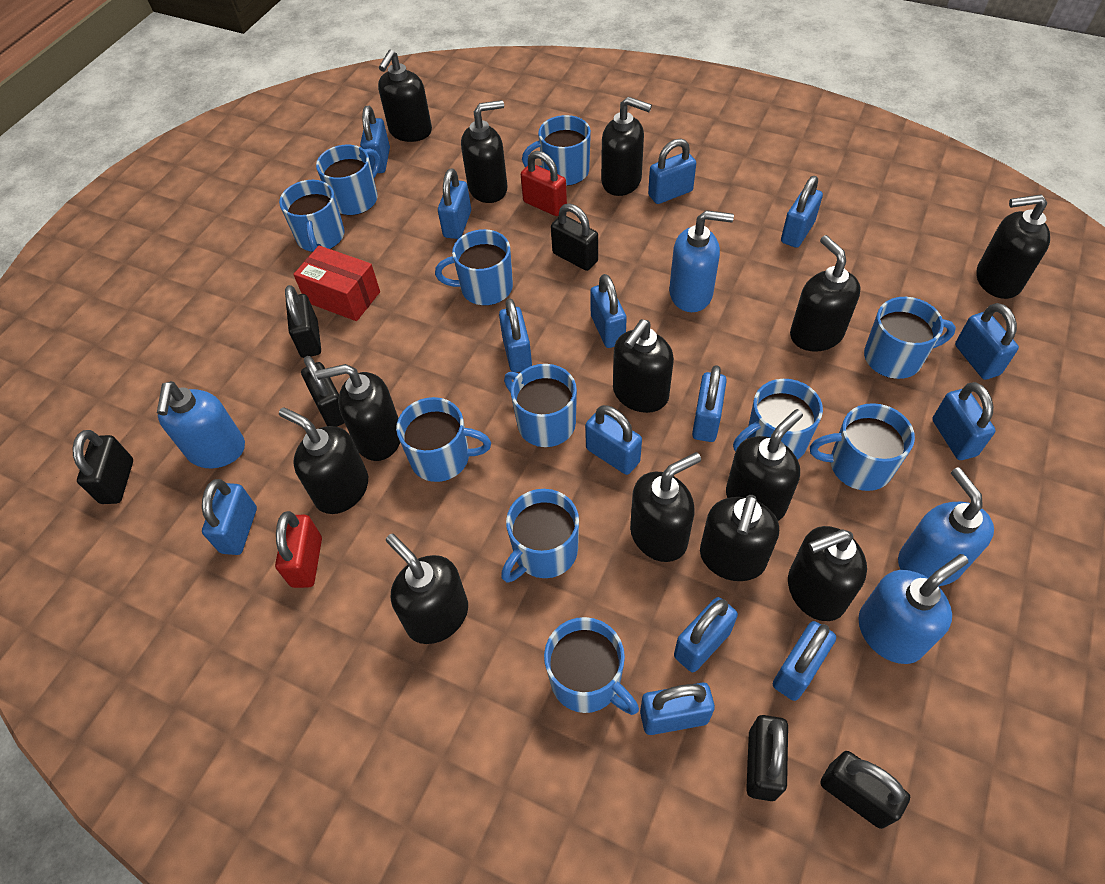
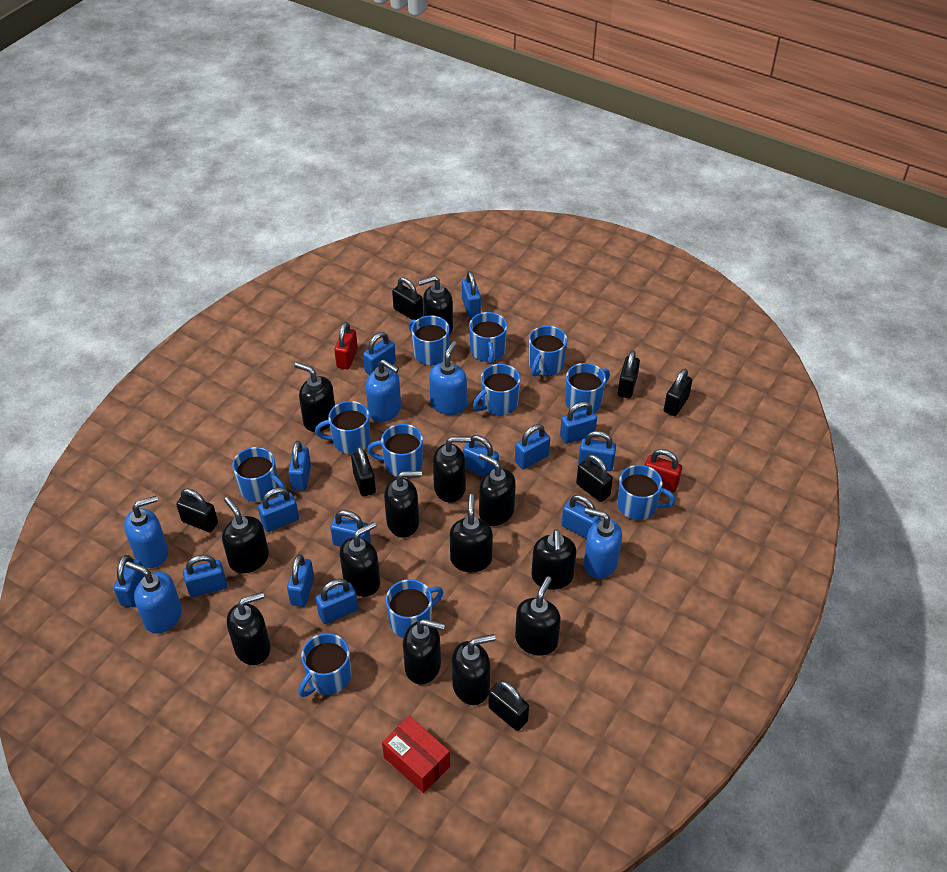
black padlock: [73,430,133,504] [285,285,321,358] [301,356,344,427] [551,203,598,271] [746,715,788,801] [820,751,910,829] = 6 -> [176,489,218,532] [351,446,376,496] [392,277,423,320] [489,681,529,731] [576,454,613,502] [618,350,640,398] [664,369,692,416] = 7
blue soap dispenser: [157,381,245,468] [669,210,734,312] [858,554,968,664] [898,467,994,586] = 4 -> [124,496,168,568] [125,561,182,634] [366,359,401,422] [429,341,467,415] [584,508,622,579] = 5

